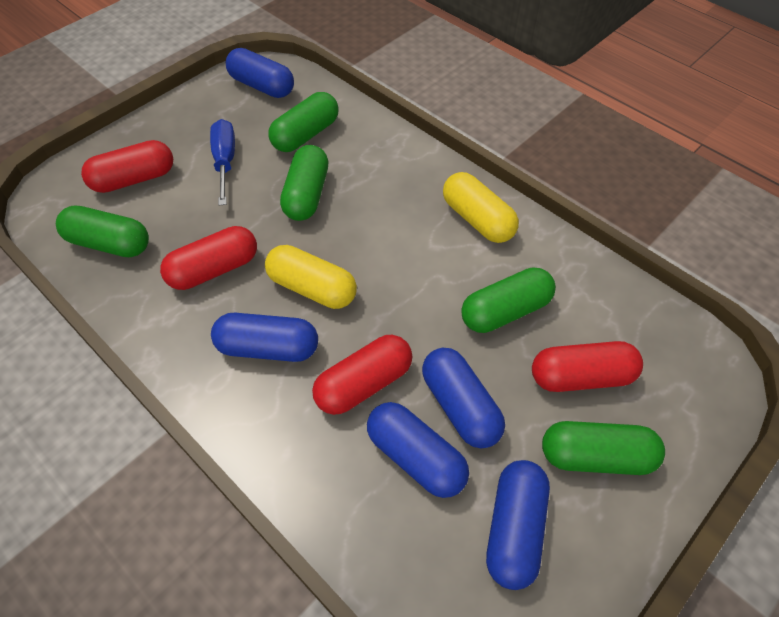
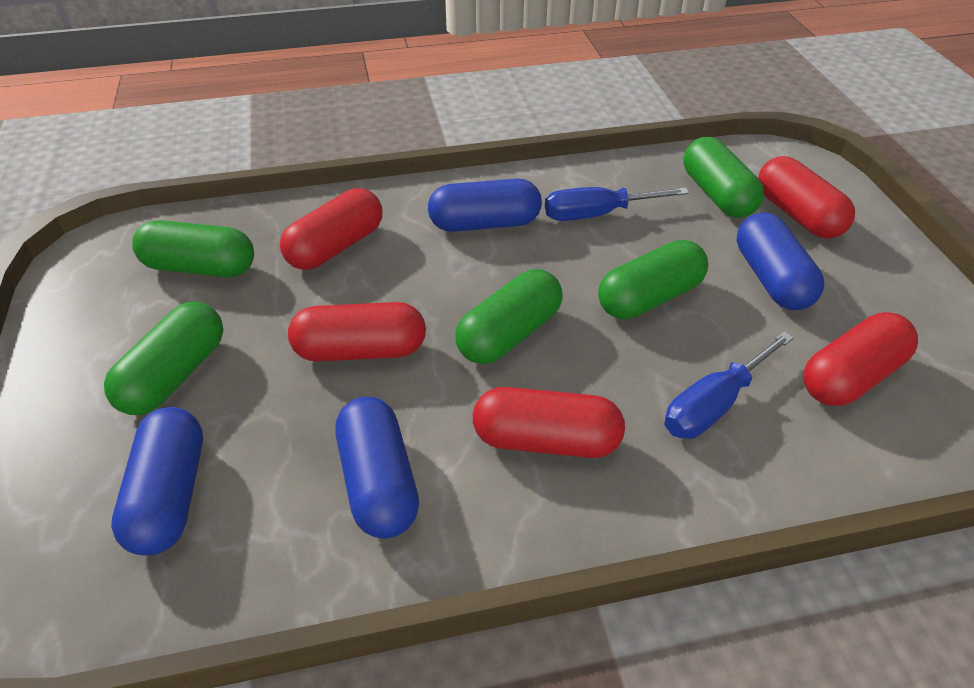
blue capsule: [211,313,318,362] [226,48,294,98] [367,402,469,498] [422,348,505,448] [486,460,550,590] = 5 -> [111,407,203,556] [336,396,419,539] [428,179,542,232] [737,212,824,310] = 4
blue screwdriver: [210,119,235,206] = 1 -> [545,187,689,221] [664,331,794,439] = 2
red capsule: [81,140,173,193] [160,226,257,290] [312,335,412,415] [532,341,643,392] = 4 -> [280,188,382,270] [288,302,426,362] [473,387,625,458] [758,156,855,239] [803,312,918,406] = 5
yellow capsule: [265,245,357,309] [443,172,519,243] = 2 -> none = 0

